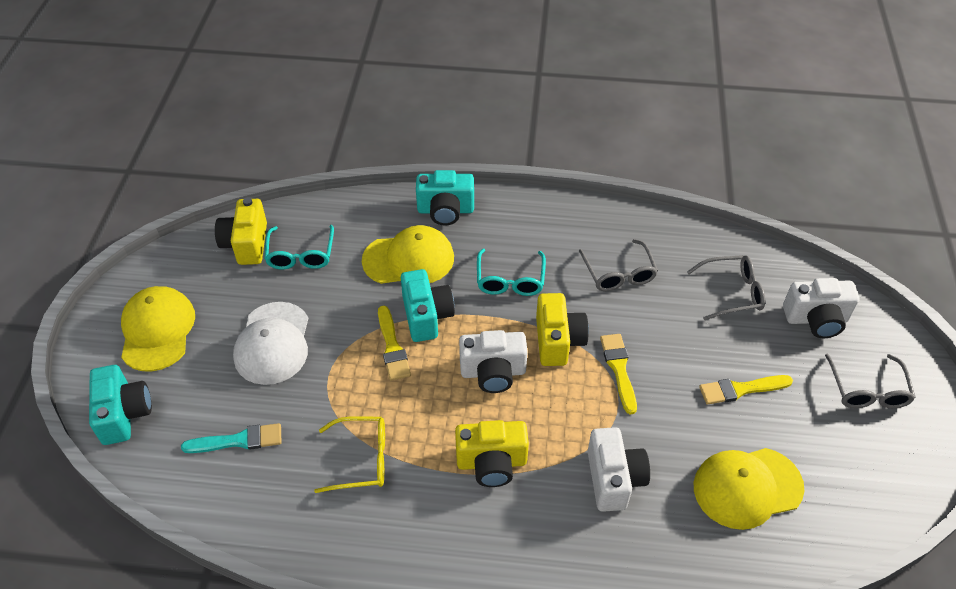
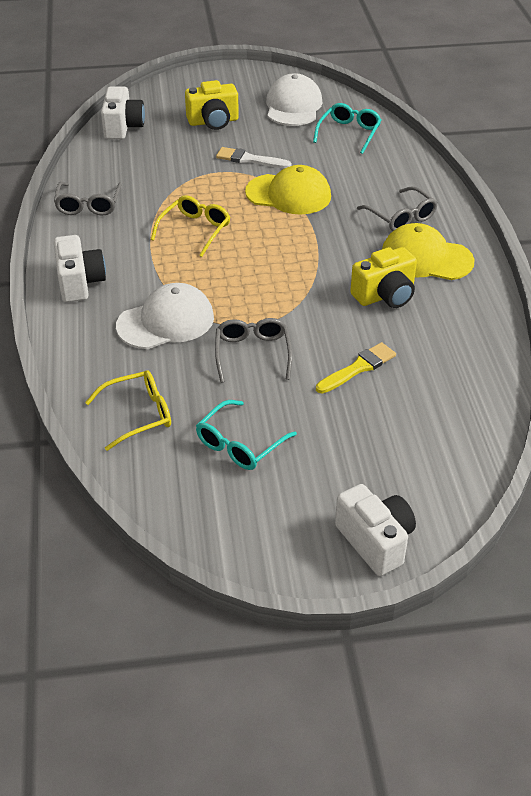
turquoise brush: [181,423,282,453] = 1 -> none = 0
turquoise camera: [89,365,152,445] [401,269,455,342] [416,170,474,226] = 3 -> none = 0
white brush: none = 0 -> [216,147,292,168] = 1
white cap: [233,302,308,385] = 1 -> [116,283,214,349] [266,73,322,126] = 2
yellow brush: [378,306,411,381] [600,334,637,414] [699,375,793,405] = 3 -> [316,342,396,394] = 1
yellow camera: [215,197,267,265] [455,420,529,487] [536,293,589,366] = 3 -> [185,80,239,130] [350,247,417,308] = 2
yellow cap: [121,286,195,372] [362,225,454,284] [694,448,804,530] = 3 -> [245,165,331,215] [382,223,474,280] = 2
yellow glasses: [314,416,385,493] = 1 -> [85,371,171,451] [151,195,230,257] = 2

